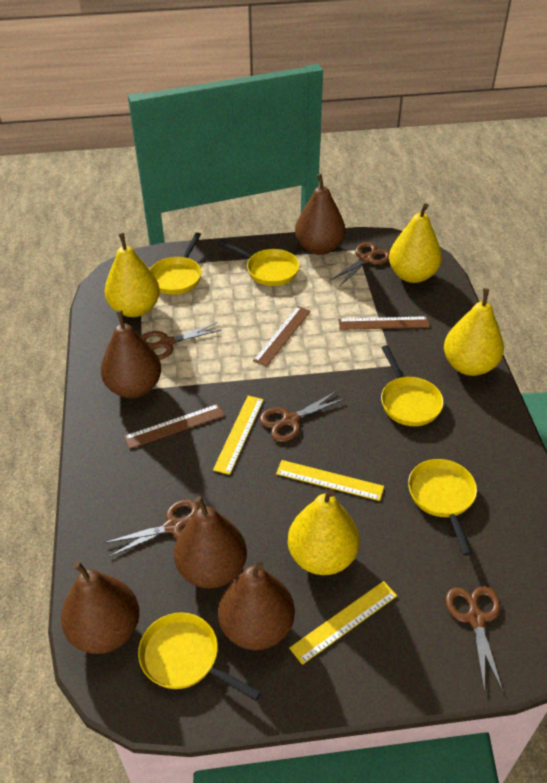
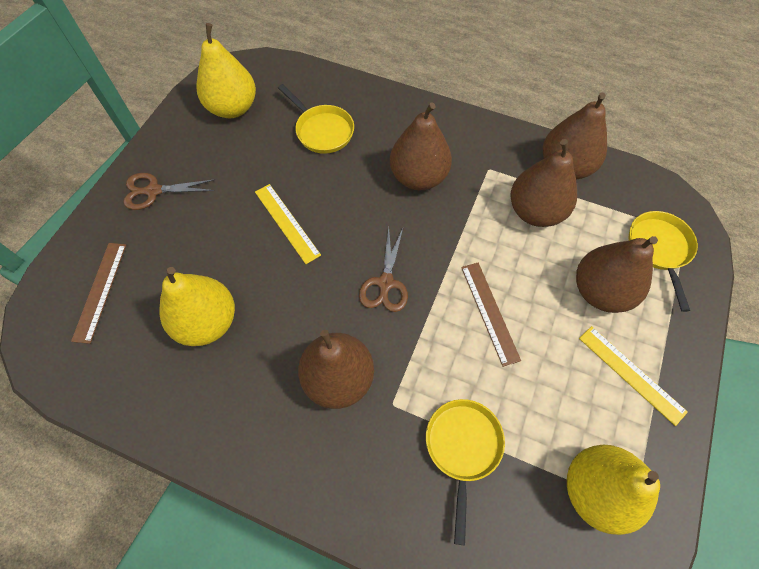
brown ruler: [124,404,225,449] [253,306,311,367] [338,316,430,330] = 3 -> [71,243,126,344] [461,263,521,367] = 2
brown scissors: [104,499,199,557] [141,322,222,360] [259,391,346,442] [331,242,390,286] [446,586,503,693] = 5 -> [123,173,215,210] [359,227,408,312] = 2
yellow pan: [138,612,261,701] [150,233,202,295] [219,241,300,286] [381,345,444,426] [408,459,477,556] = 5 -> [278,84,354,154] [426,399,505,545] [628,211,698,312] = 3
yellow pear: [105,233,160,317] [288,489,360,575] [389,203,442,283] [444,288,504,376] = 4 -> [159,267,235,346] [196,23,256,118] [567,445,660,535] = 3
yellow ruler: [213,396,264,475] [276,460,384,501] [289,581,397,665] = 3 -> [255,184,321,264] [579,326,688,426] = 2

